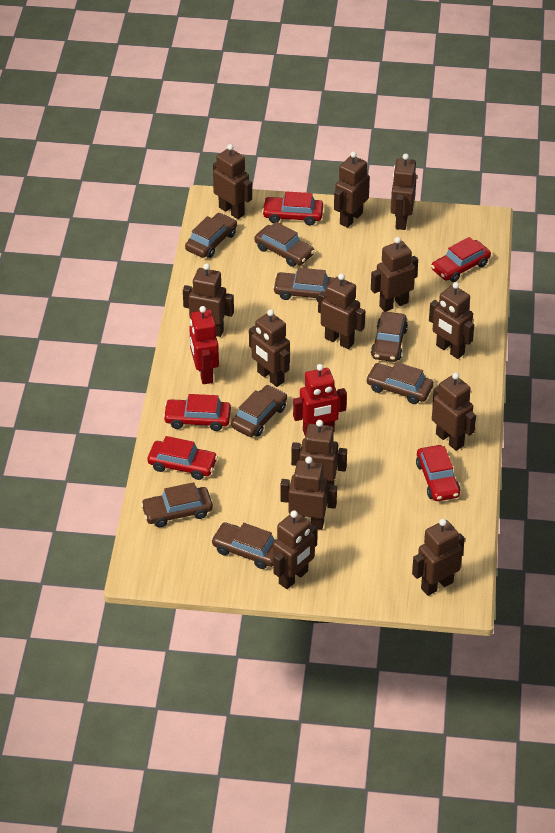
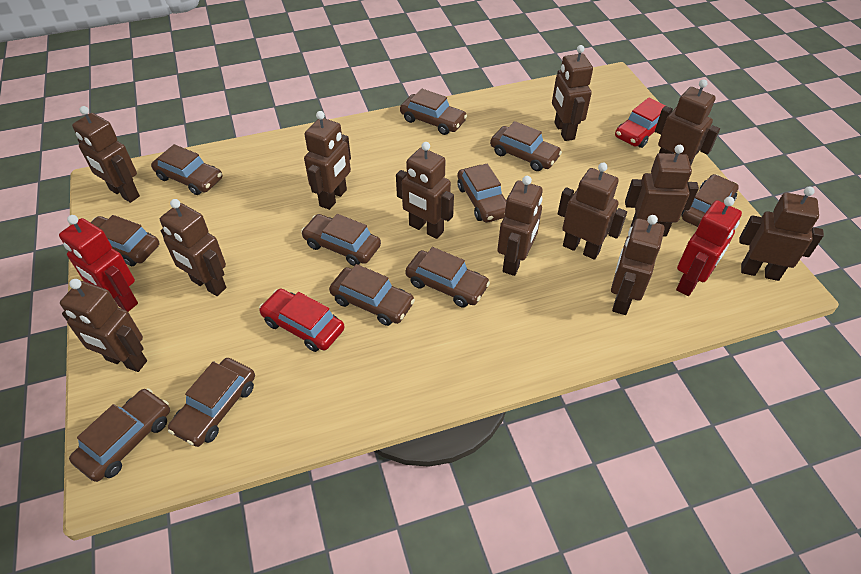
brown car: [141,482,213,527] [185,213,237,258] [211,522,276,569] [231,385,287,437] [254,222,315,267] [273,268,334,302] [366,362,434,404] [371,312,408,362] = 8 -> [69,388,170,482] [90,215,159,266] [151,144,222,195] [168,358,255,447] [301,214,381,266] [329,264,415,326] [400,89,467,135] [405,247,490,307] [457,164,507,223] [490,121,562,171] [681,174,739,227] = 11
brown robot: [183,263,234,337] [213,144,252,219] [249,309,290,387] [273,510,318,589] [280,456,337,530] [291,420,347,487] [318,273,365,349] [334,151,370,228] [371,237,418,312] [391,154,417,230] [412,519,465,596] [429,282,474,359] [432,373,476,451] = 13 -> [60,279,147,372] [72,106,140,203] [160,199,226,296] [304,111,351,210] [396,142,454,239] [497,176,543,276] [552,45,593,141] [558,163,627,260] [611,215,665,315] [625,145,699,237] [655,79,720,165] [740,187,824,281] = 12
red car: [147,436,218,480] [163,394,231,431] [262,191,323,225] [416,445,460,501] [431,237,491,282] = 5 -> [259,289,345,352] [615,98,666,148] = 2

